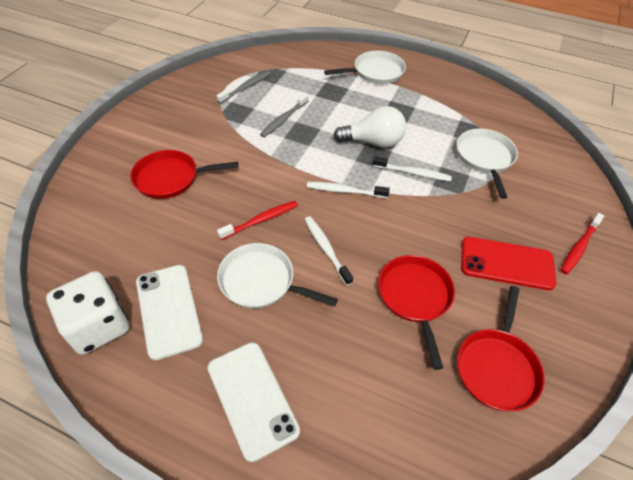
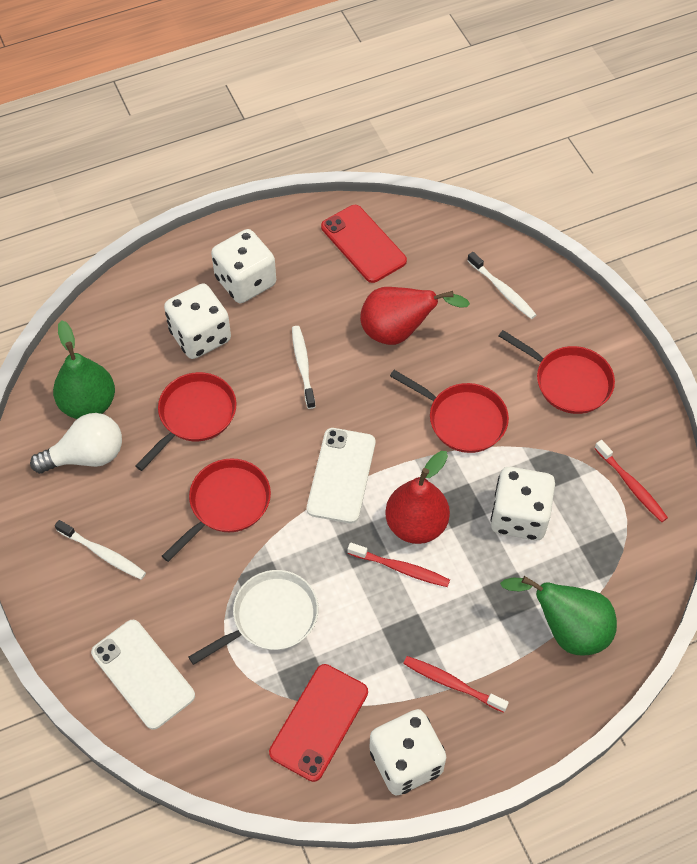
green pear: none = 0 -> [53,320,115,419] [500,576,617,655] = 2
grey toothbrush: [216,71,271,104] [260,93,309,137] = 2 -> none = 0
red pan: [130,150,238,199] [378,255,455,370] [457,286,545,411] = 3 -> [135,372,237,471] [162,458,271,562] [390,370,509,453] [499,330,615,414] = 4
red pear: none = 0 -> [360,287,470,345] [385,451,450,544] = 2
red phone: [461,237,556,290] = 1 -> [269,664,368,782] [321,205,407,283] = 2
red toothbrush: [217,201,298,240] [560,213,604,274] = 2 -> [348,542,450,587] [403,656,509,713] [594,440,668,522] = 3
white dice: [46,271,129,355] = 1 -> [164,283,231,359] [211,229,276,303] [369,709,446,796] [491,467,555,541] = 4
white pan: [217,243,338,308] [324,51,406,84] [456,129,518,199] = 3 -> [189,570,319,665] = 1

